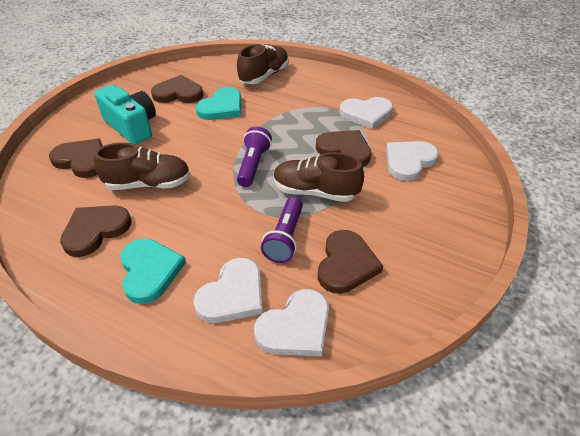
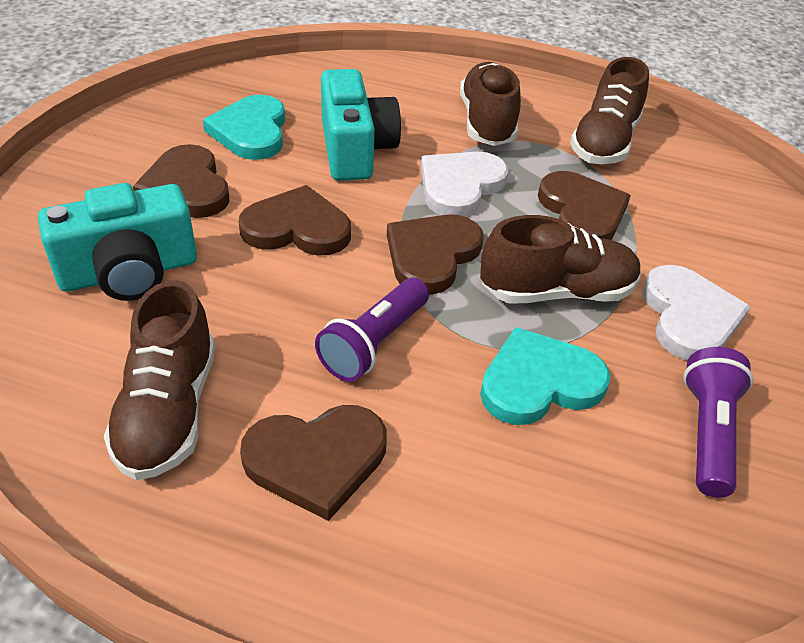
brown shoe: [94,143,190,190] [237,44,289,84] [274,152,364,202] = 3 -> [104,280,215,480] [460,62,521,146] [480,215,641,304] [570,57,649,164] = 4
turquoise camera: [94,84,156,145] = 1 -> [38,183,197,301] [321,69,401,181] = 2
white heart: [193,258,263,323] [254,289,329,356] [340,97,393,129] [386,141,439,181] = 4 -> [421,152,508,217] [642,265,751,360] = 2

